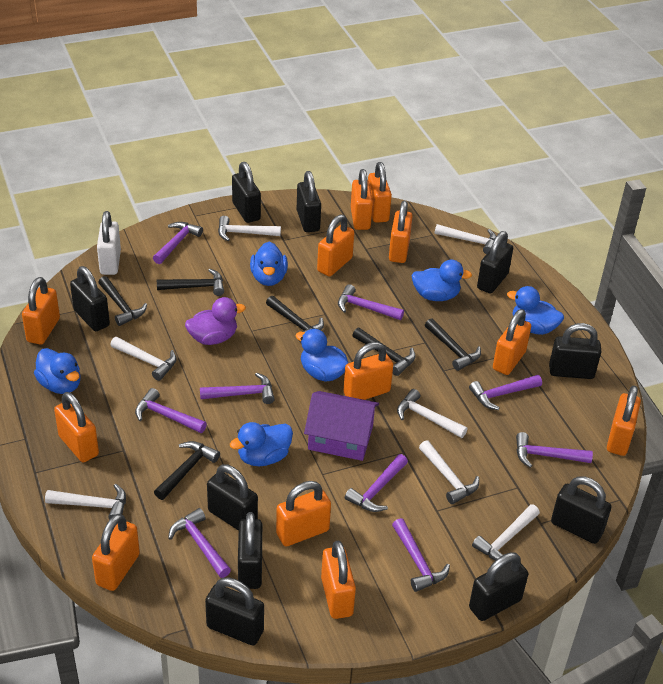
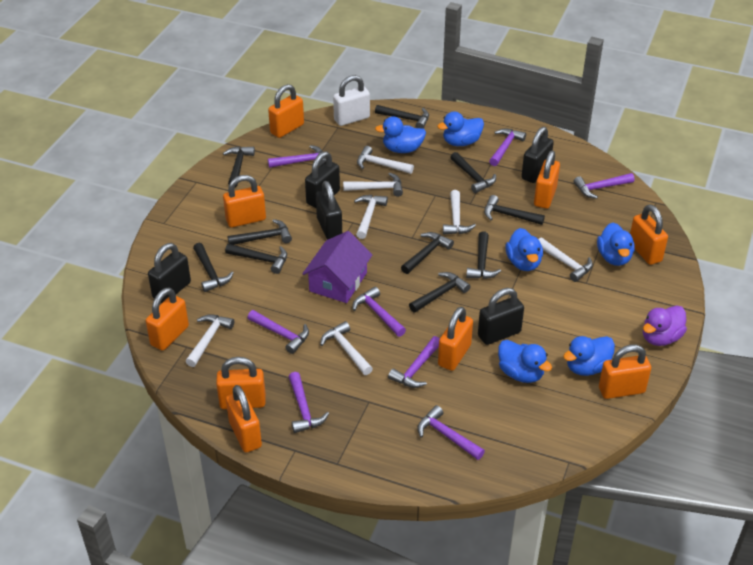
black hammer: [98,276,147,326] [154,441,220,500] [157,269,224,296] [266,296,324,343] [352,328,416,376] [425,318,481,371] = 6 -> [193,243,234,292] [223,146,255,187] [225,244,287,274] [227,219,292,245] [375,105,429,129] [401,232,454,274] [409,272,471,313] [450,152,496,193] [466,231,501,279] [484,195,545,225] = 10
black padlock: [70,266,110,331] [205,578,264,645] [207,464,258,531] [232,162,261,223] [238,512,262,589] [297,171,321,232] [469,553,528,621] [477,231,513,294] [549,323,602,379] [551,477,611,544] = 10 -> [148,243,191,303] [305,151,340,208] [316,181,342,240] [478,288,524,345] [521,127,554,183] = 5
orange padlock: [22,277,60,345] [54,392,99,462] [92,514,140,591] [276,481,331,546] [317,215,354,276] [321,540,356,619] [343,342,393,400] [351,169,373,230] [368,162,392,223] [389,201,413,263] [493,309,531,375] [607,386,641,456] = 12 -> [146,288,189,351] [216,357,266,409] [223,175,266,227] [226,385,262,452] [268,84,304,138] [438,307,473,371] [534,151,560,209] [599,345,651,399] [630,205,668,265] = 9
purple hammer: [135,388,207,433] [153,222,203,264] [168,508,231,578] [200,373,275,404] [338,284,404,320] [345,454,408,512] [392,518,450,592] [469,375,542,410] [516,432,593,468] = 9 -> [248,310,309,354] [268,145,326,168] [289,372,329,433] [353,287,406,337] [388,336,440,388] [418,405,485,460] [489,129,526,166] [574,173,635,199] = 8

